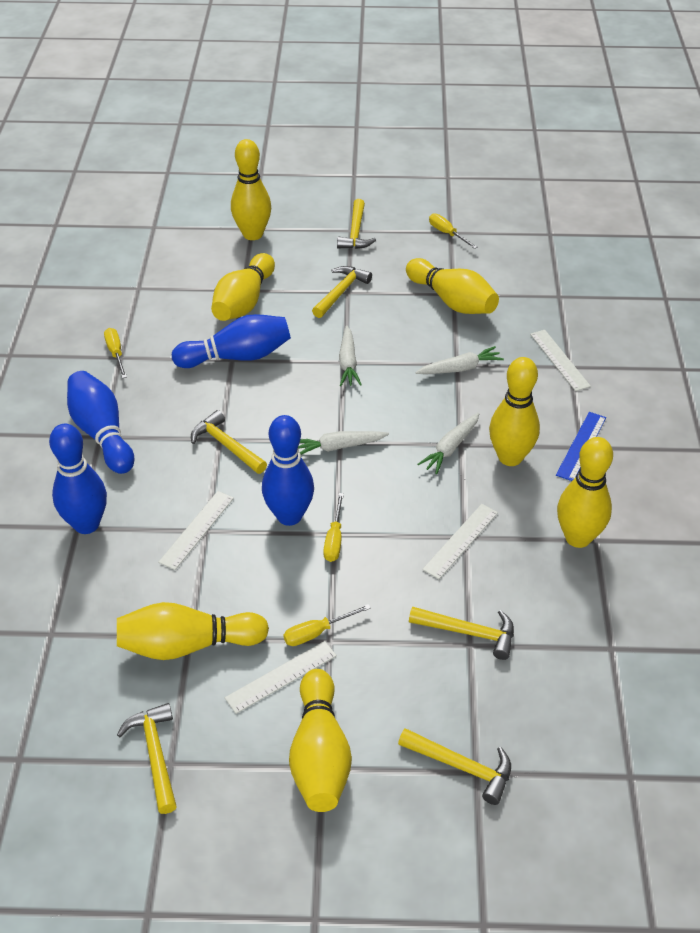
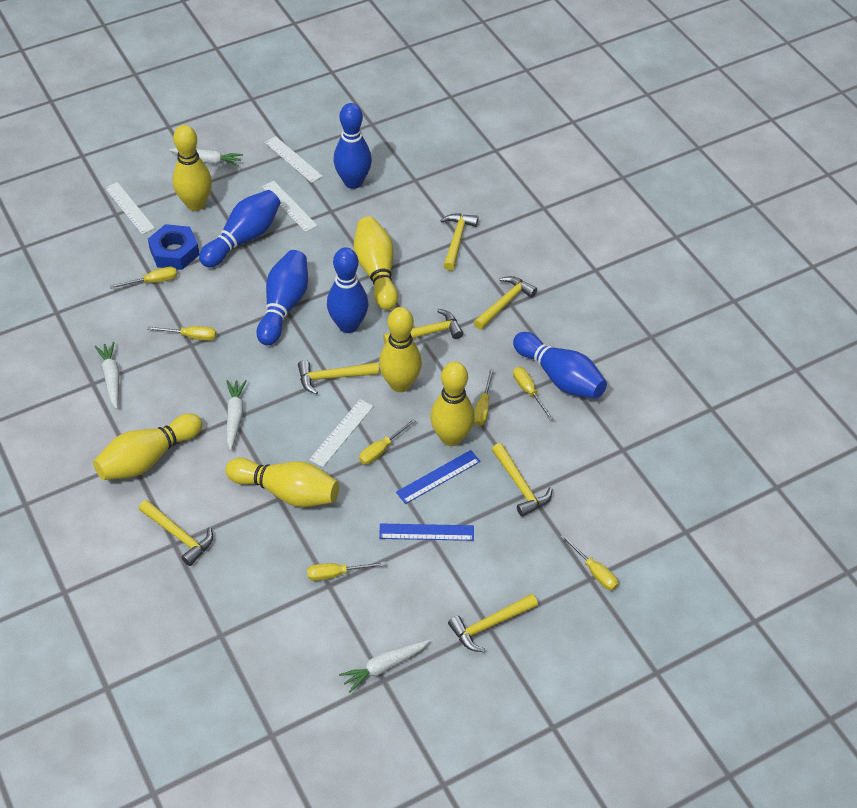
blue bowling pin: [49,424,107,534] [67,371,135,474] [172,314,291,368] [262,415,314,526] = 4 -> [199,190,280,267] [257,250,308,345] [327,247,369,333] [334,103,372,189] [513,332,607,399] = 5
blue nut: none = 0 -> [148,224,199,270] = 1
blue ruler: [556,412,606,481] = 1 -> [379,523,474,541] [396,450,481,504] = 2
yellow bowling pin: [117,602,269,660] [211,253,275,321] [231,139,271,240] [289,669,352,812] [406,258,499,314] [489,357,540,466] [557,437,613,548] = 7 -> [93,413,202,480] [173,125,212,211] [225,458,339,507] [354,217,398,310] [379,307,422,392] [430,362,475,446] = 6
yellow hammer: [117,703,177,814] [191,410,267,474] [312,266,372,318] [337,199,376,249] [398,728,511,805] [409,607,514,660] = 6 -> [139,500,213,566] [298,360,379,395] [383,309,463,344] [440,214,478,271] [448,594,538,652] [474,276,537,330] [491,443,552,517] = 7
yellow screwdriver: [104,328,127,378] [284,604,371,646] [323,493,344,562] [429,213,478,249] = 4 -> [110,267,177,289] [147,326,216,341] [307,561,385,581] [359,419,416,464] [474,368,494,426] [513,367,554,420] [560,534,618,590] = 7

